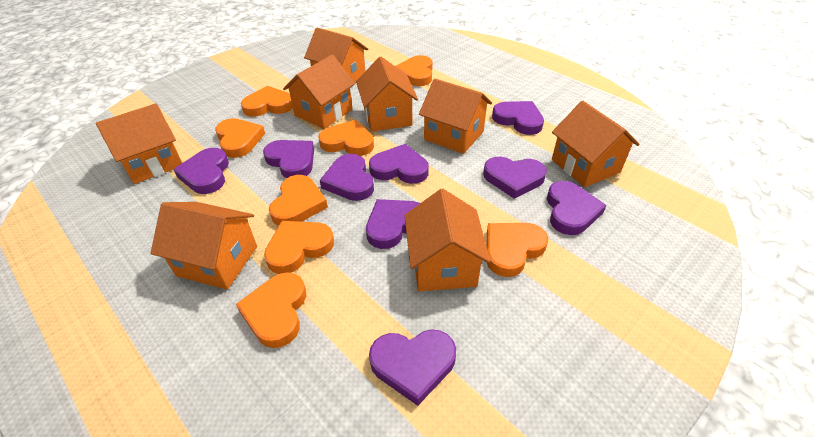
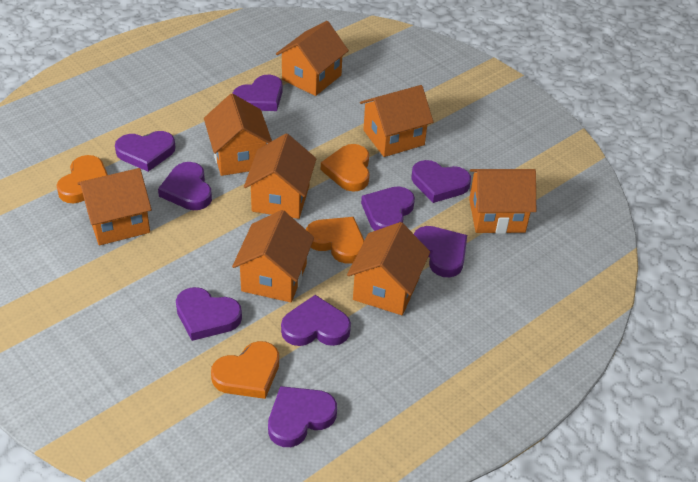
orange heart: [215,118,265,158] [236,272,306,348] [241,86,293,117] [264,221,334,274] [269,175,328,226] [318,120,374,156] [395,55,433,86] [487,223,548,277] = 8 -> [56,155,108,203] [211,341,279,399] [306,217,364,264] [321,144,369,192] = 4

